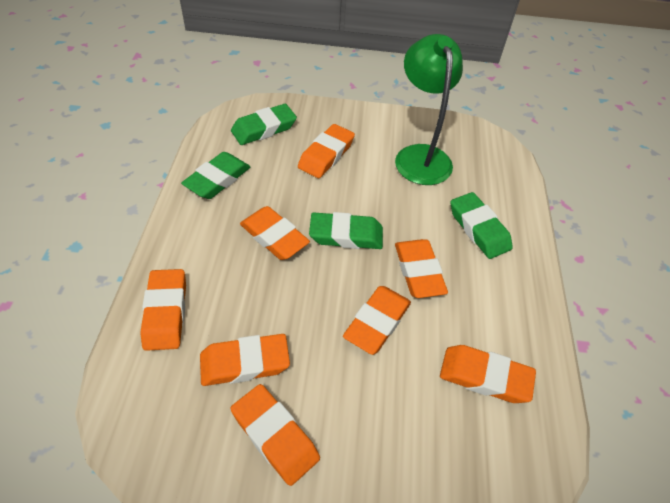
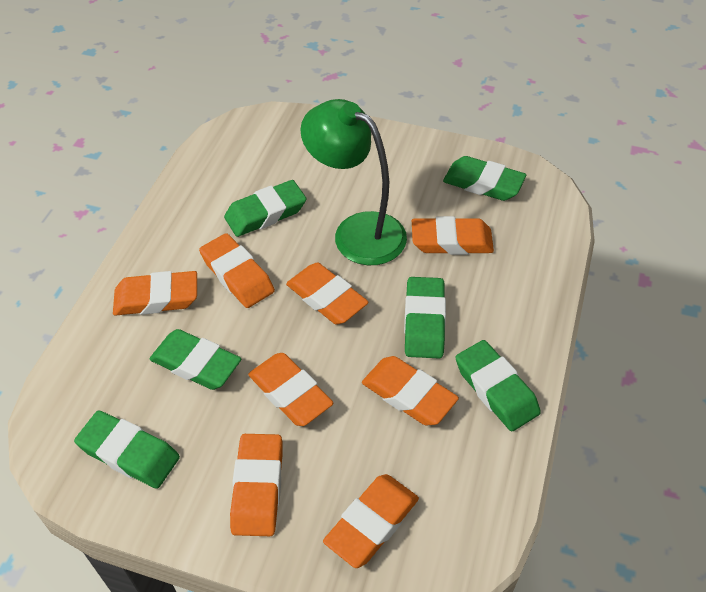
green eraser: [181,152,250,199] [231,104,297,145] [309,212,383,249] [450,192,513,259] = 4 -> [74,410,180,489] [150,329,241,390] [224,180,307,237] [404,277,446,358] [443,156,526,201] [455,340,541,431] = 6

